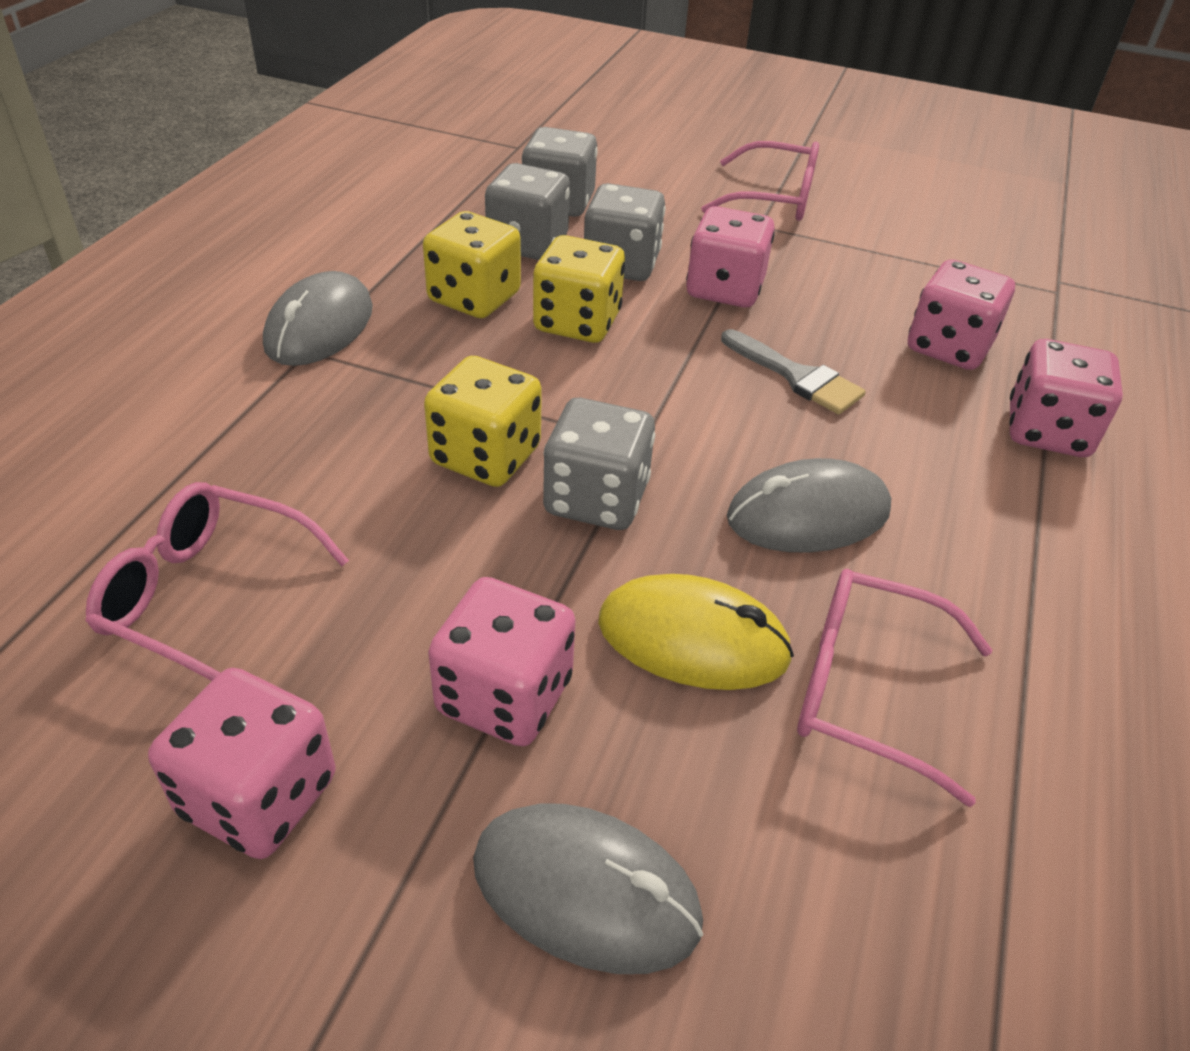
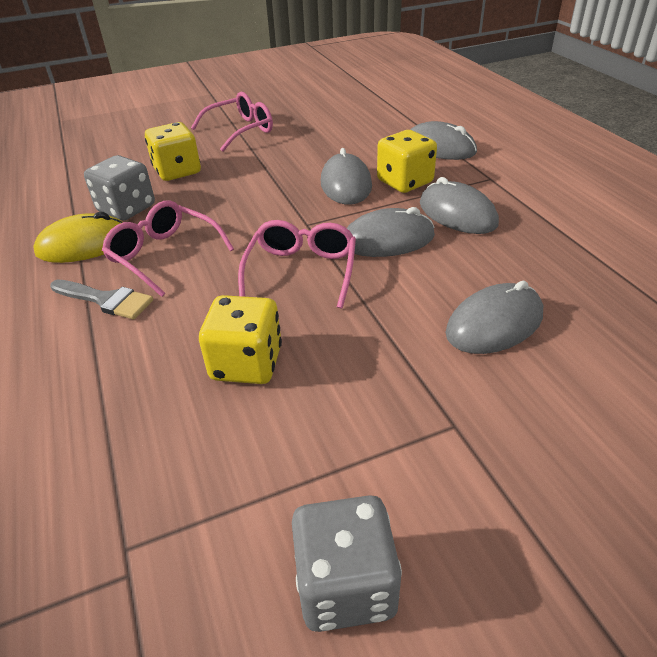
grey dice: [485,163,570,260] [522,127,598,217] [543,398,655,530] [584,183,665,281] = 4 -> [84,155,155,221] [292,495,402,632] = 2
grey mouse: [263,271,373,366] [473,804,703,974] [727,458,891,553] = 3 -> [321,148,372,205] [347,207,435,257] [410,121,477,160] [420,177,499,234] [445,281,543,354] = 5
pink dice: [148,668,336,859] [428,577,576,746] [686,206,775,308] [908,259,1015,370] [1009,339,1123,457] = 5 -> none = 0

